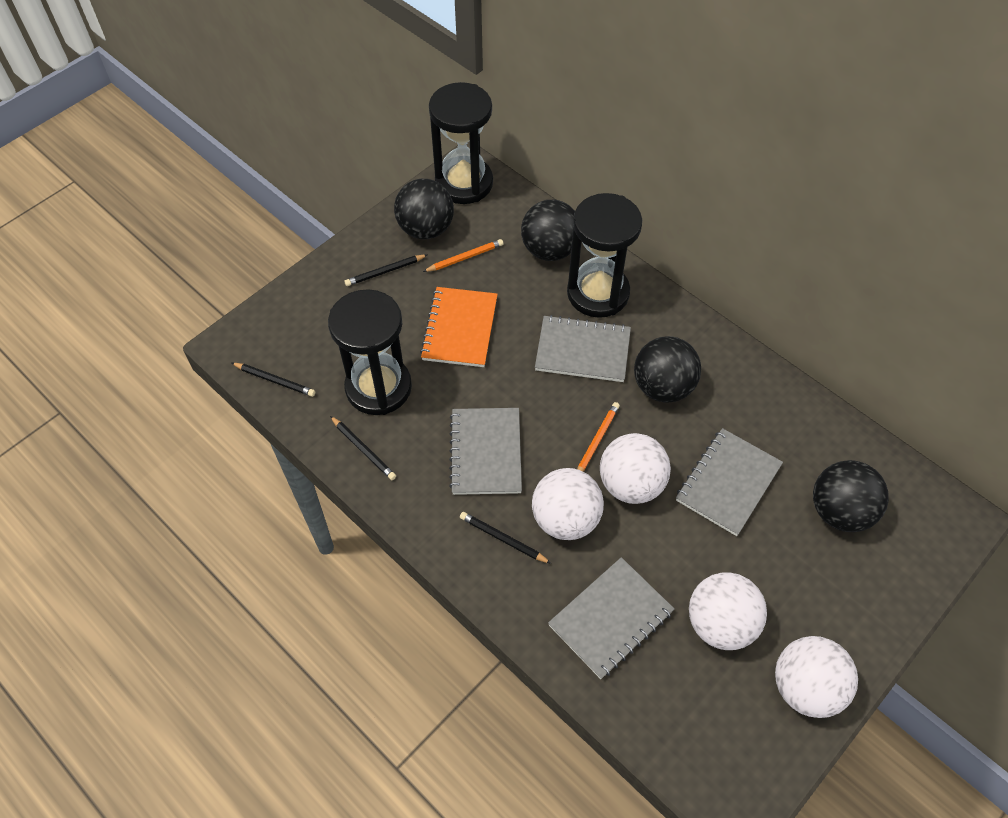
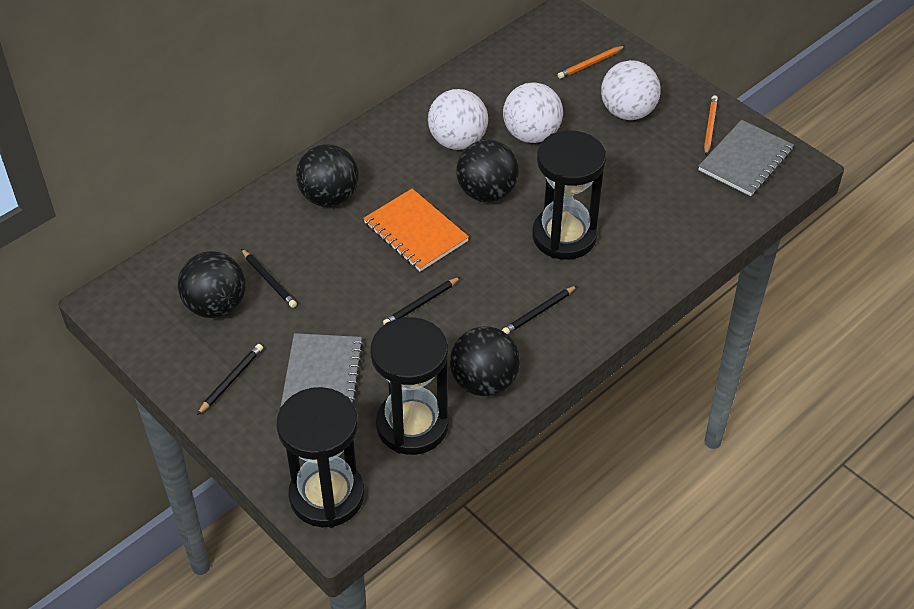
grey notebook: [449,408,522,495] [535,315,631,382] [548,557,674,679] [676,428,783,536] = 4 -> [281,333,364,406] [698,120,794,196] = 2
white ball: [532,468,604,540] [600,433,671,504] [689,572,767,650] [775,636,858,718] = 4 -> [428,89,488,150] [503,82,563,143] [601,60,661,120] = 3

